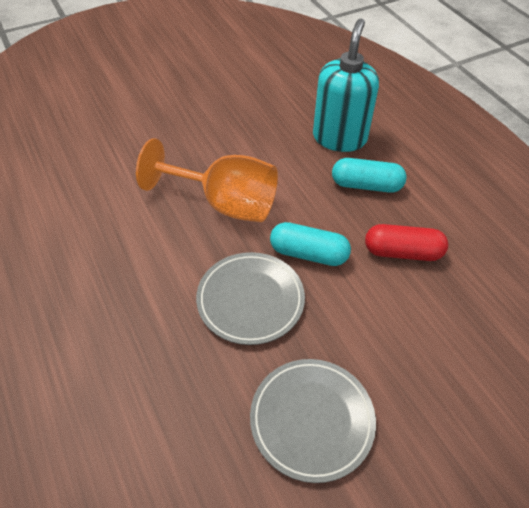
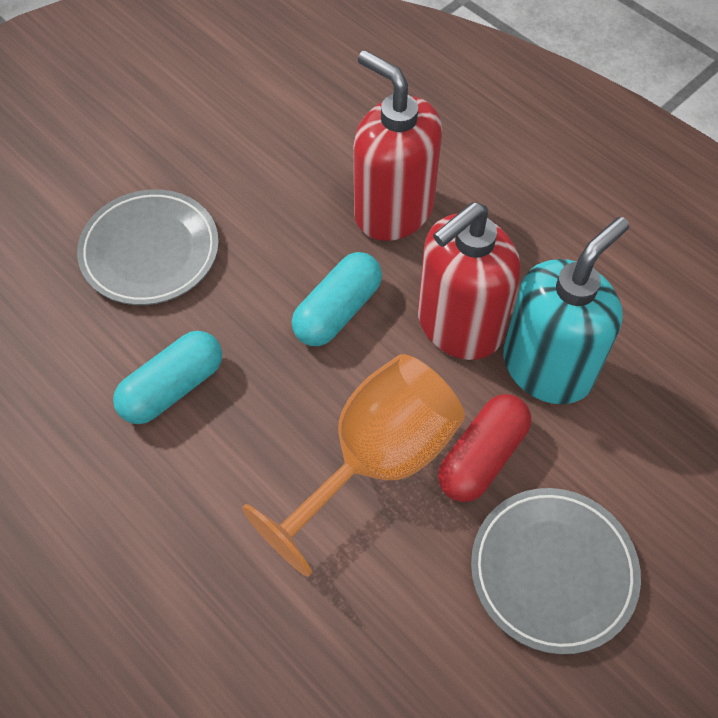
red soap dispenser: none = 0 -> [354,50,442,241] [418,202,520,360] = 2

